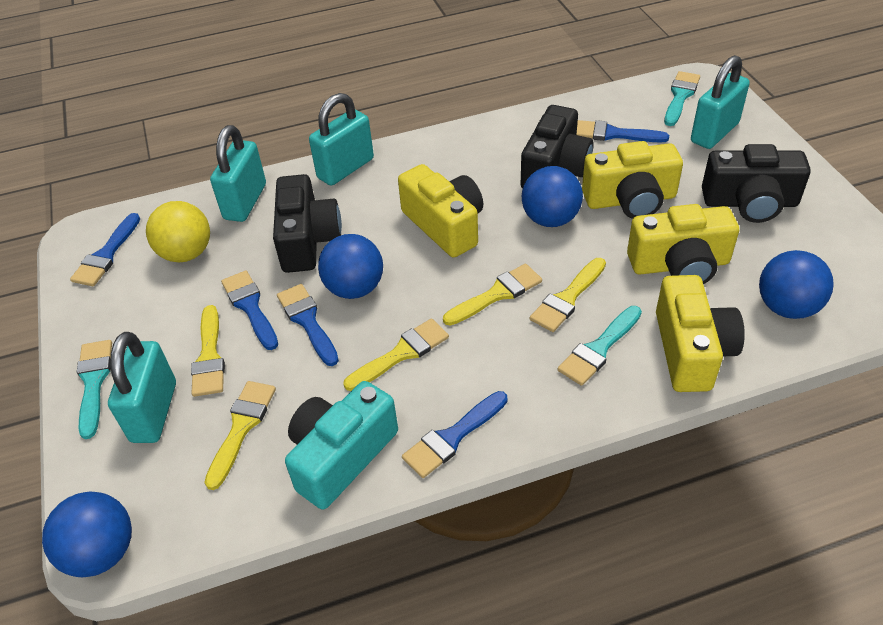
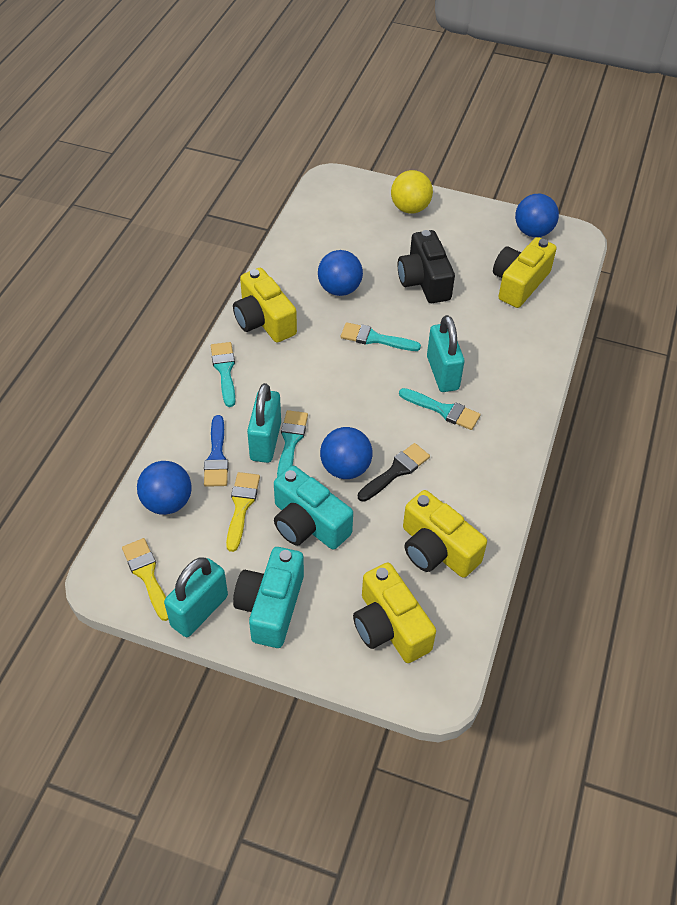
black brush: none = 0 -> [358,443,430,502] = 1
black camera: [273,174,342,273] [521,105,594,189] [702,144,811,223] = 3 -> [398,230,455,303] = 1
blue brush: [70,213,140,286] [221,271,278,350] [277,284,339,366] [402,391,508,478] [577,120,669,142] = 5 -> [204,415,229,487] = 1
turquoise brush: [77,340,112,439] [557,306,642,386] [664,71,700,126] = 3 -> [211,342,235,407] [277,410,308,477] [341,322,421,351] [399,388,481,430] = 4
turquoise camera: [285,381,398,510] = 1 -> [233,547,304,648] [274,466,353,550] = 2
turquoise padlock: [108,332,176,443] [210,125,266,222] [309,93,374,186] [691,55,750,149] = 4 -> [164,557,228,637] [247,383,281,463] [427,315,464,392] = 3
yellow brush: [191,305,225,397] [204,381,276,490] [343,318,449,391] [443,264,542,326] [530,258,606,332] = 5 -> [122,538,169,621] [226,472,260,552] = 2

